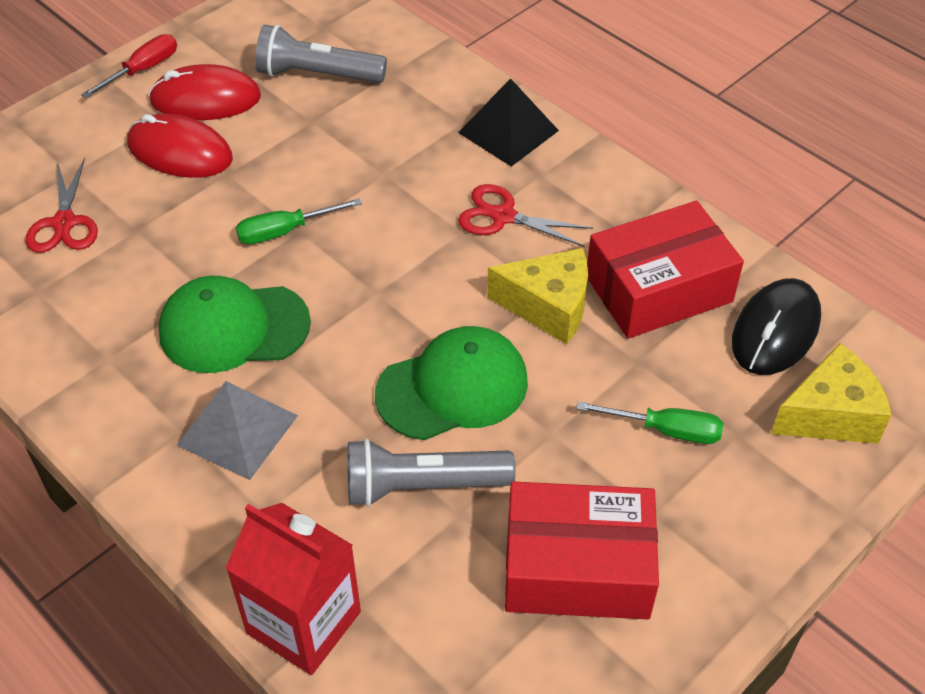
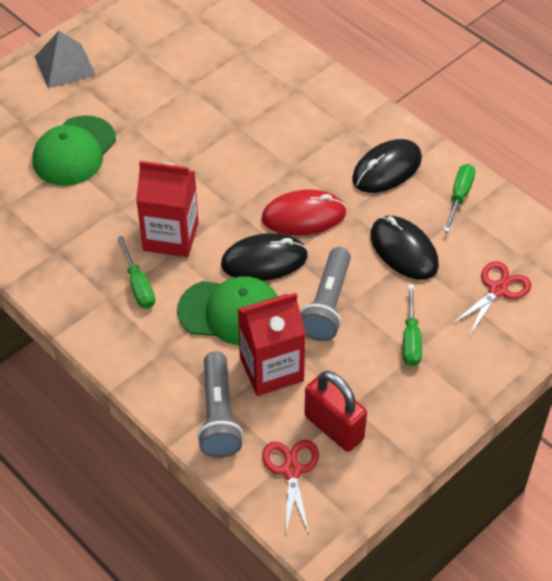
black mouse: [732,278,821,375] = 1 -> [221,233,308,281] [352,139,422,193] [370,216,439,280] = 3
black pyramid: [458,78,559,167] = 1 -> none = 0
green screwdriver: [236,198,362,244] [576,401,723,444] = 2 -> [117,236,155,309] [403,284,422,366] [444,164,475,232] = 3
red box: [505,481,659,619] [587,201,744,339] = 2 -> none = 0
red carton: [226,503,361,675] = 1 -> [136,161,199,257] [238,293,306,396] = 2
red mouse: [127,114,233,178] [148,64,261,120] = 2 -> [262,190,347,235] = 1
red padlock: none = 0 -> [304,371,367,452] = 1
red screwdriver: [81,34,177,98] = 1 -> none = 0
yellow cheese: [487,248,588,344] [771,343,892,444] = 2 -> none = 0

